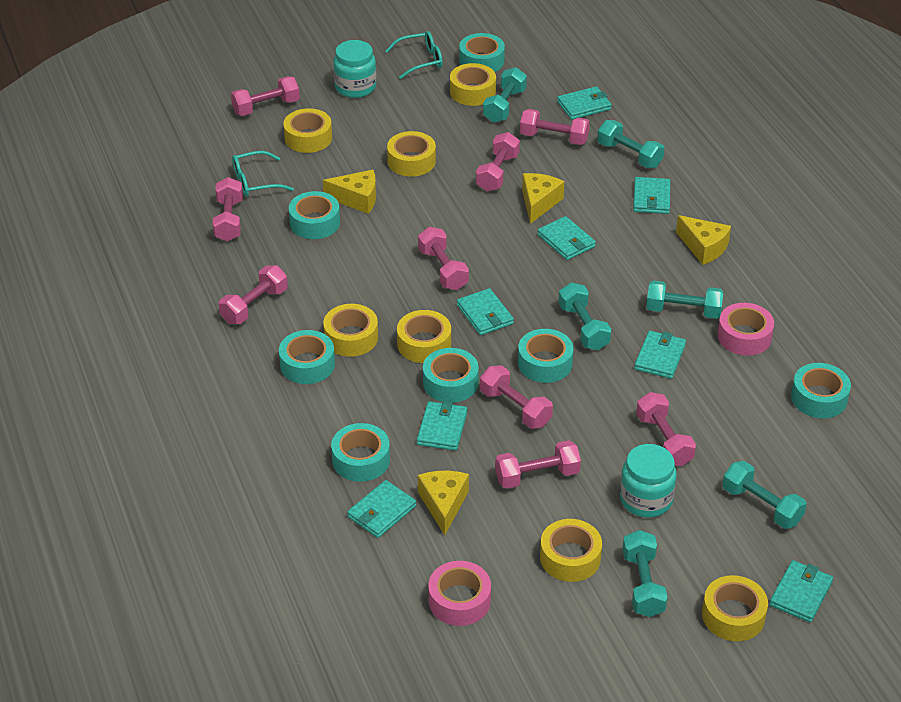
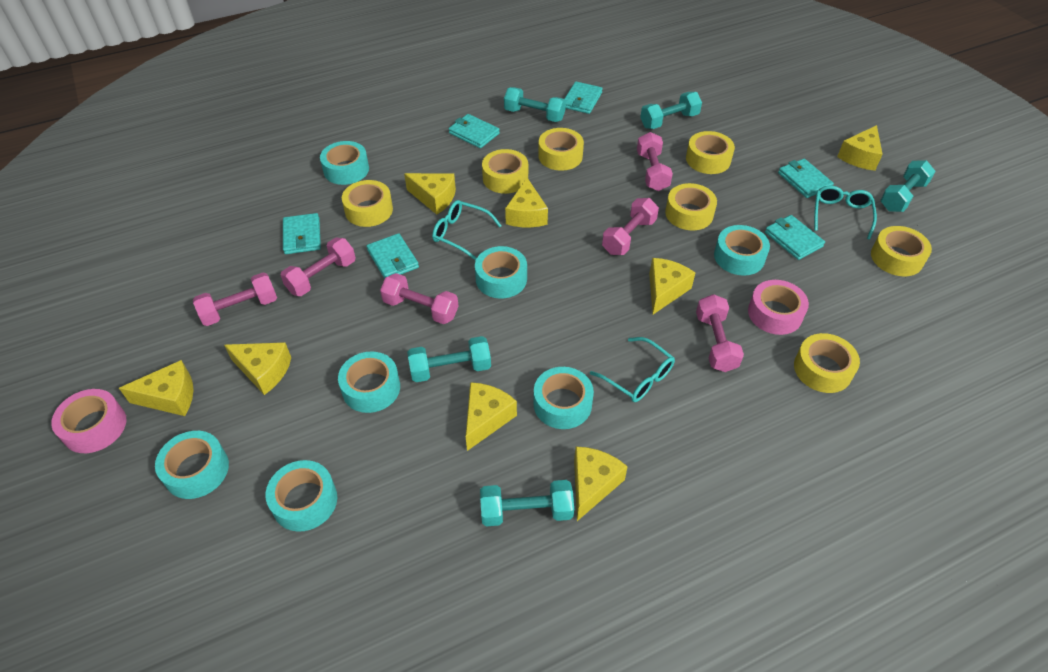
pink dumbbell: [213,177,243,241] [219,265,288,324] [231,76,300,116] [418,227,469,290] [476,132,520,192] [480,365,553,429] [495,440,581,489] [520,109,590,145] [636,392,696,466] = 9 -> [193,273,277,326] [280,237,356,296] [380,273,459,324] [602,198,659,255] [637,132,673,191] [696,294,744,372] = 6
turquoise dumbbell: [483,67,527,123] [558,282,611,350] [597,120,664,168] [622,530,668,617] [646,280,723,319] [722,461,807,529] = 6 -> [407,336,491,382] [480,480,574,527] [504,87,566,122] [640,92,702,129] [880,160,936,212] = 5
turquoise glasses: [232,151,294,197] [386,31,443,79] = 2 -> [432,200,502,260] [590,337,675,402] [814,185,877,240] = 3
turquoise jar: [333,40,377,98] [620,444,677,517] = 2 -> none = 0
turquoise wallet: [347,480,416,538] [417,401,467,451] [457,288,514,335] [537,216,596,260] [557,86,612,120] [633,177,670,214] [634,331,686,379] [769,560,833,622] = 8 -> [283,213,321,254] [367,233,419,279] [449,114,500,148] [564,81,603,114] [765,215,825,260] [778,159,834,198] = 6
yellow cheese: [323,170,376,214] [418,471,469,535] [522,173,564,224] [676,215,731,265] = 4 -> [119,360,193,416] [224,342,291,395] [404,173,456,215] [466,382,517,451] [505,178,548,227] [574,447,628,521] [649,258,695,314] [837,125,883,171] = 8

